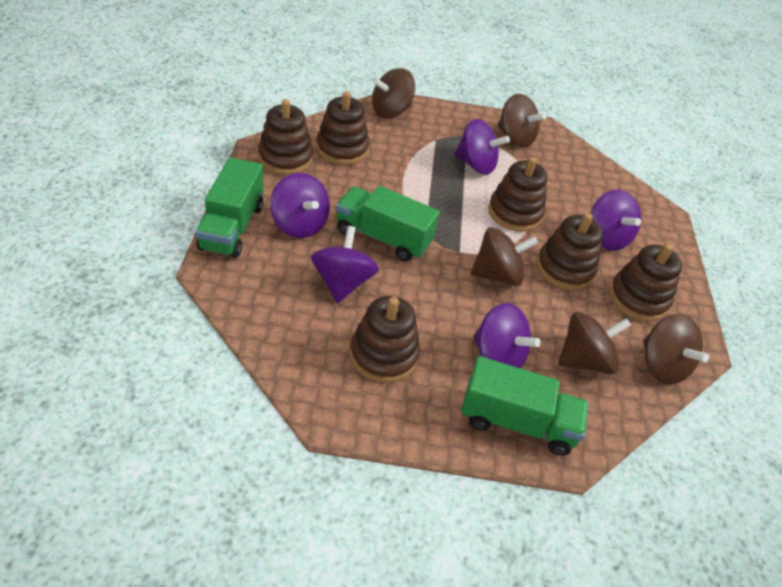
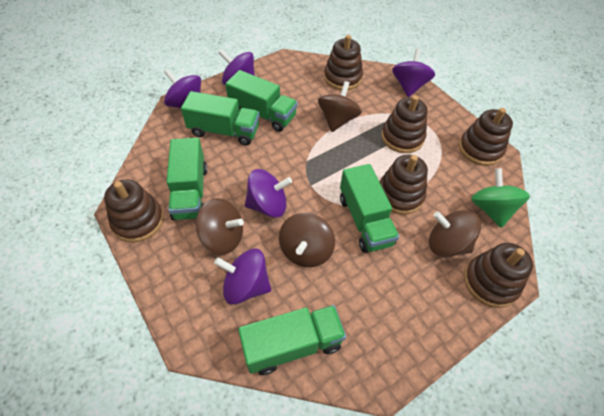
brown spinning top: [372,68,415,119] [471,227,538,286] [498,94,546,148] [558,312,631,375] [643,314,709,384] = 5 -> [196,198,244,255] [279,213,335,267] [318,81,362,132] [429,210,481,257] = 4
green spinning top: none = 0 -> [471,168,530,228] = 1
green truck: [196,157,263,258] [336,186,440,261] [461,356,589,456] = 3 -> [167,138,207,220] [181,91,259,146] [225,70,298,132] [238,305,346,375] [340,164,399,253] = 5

